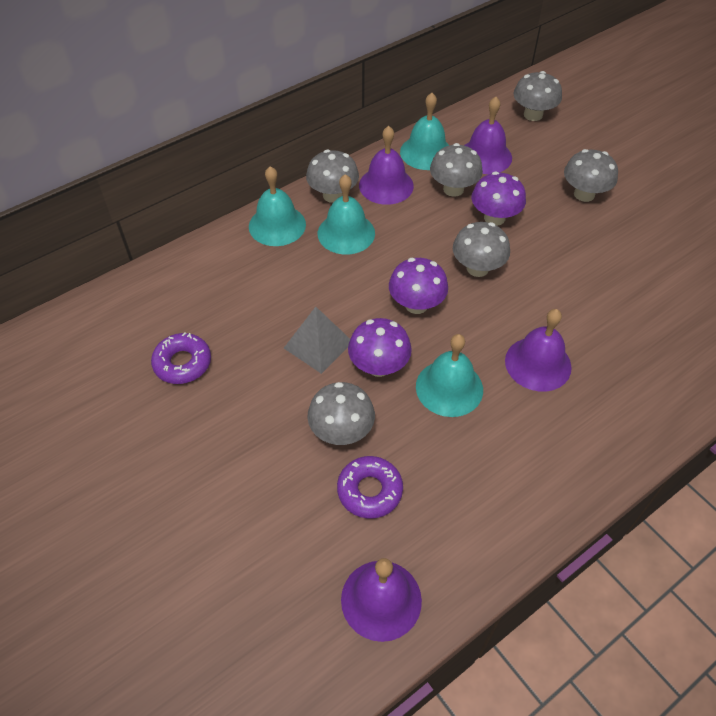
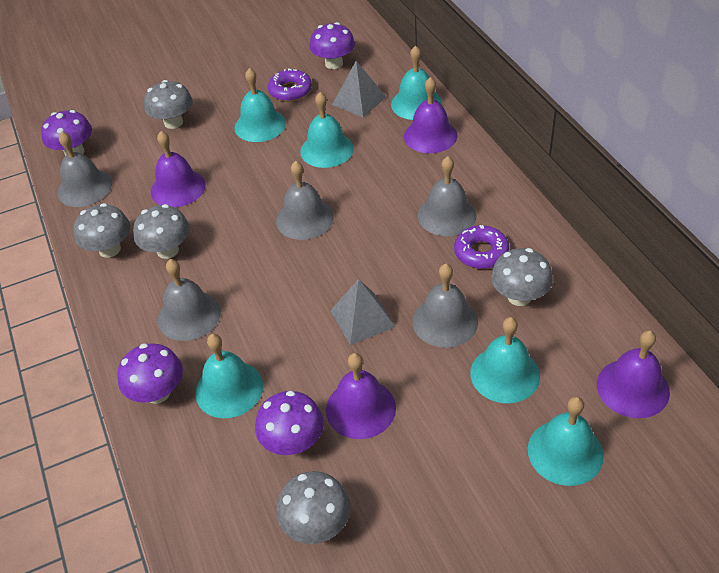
grey bell: none = 0 -> [57,132,112,207] [158,259,221,341] [276,161,334,240] [413,264,478,348] [418,156,477,236] = 5
grey mushroom: [306,150,359,203] [308,382,375,445] [430,143,483,197] [453,222,510,277] [513,71,562,121] [564,149,618,202] = 6 -> [73,203,130,258] [133,204,190,259] [144,80,193,129] [276,471,350,544] [491,248,553,306] = 5
grey pyramid: [284,307,350,374] = 1 -> [330,279,395,345] [332,61,386,118] = 2
purple mushroom: [348,318,412,377] [389,258,448,314] [471,172,526,226] = 3 -> [41,110,92,156] [117,344,183,404] [255,391,324,455] [309,22,355,69] = 4
turquoise bell: [249,166,306,246] [318,174,375,255] [400,93,449,170] [416,334,483,417] = 4 -> [195,334,263,418] [235,68,286,142] [300,92,354,168] [391,46,442,120] [470,317,540,403] [528,397,604,486] = 6

